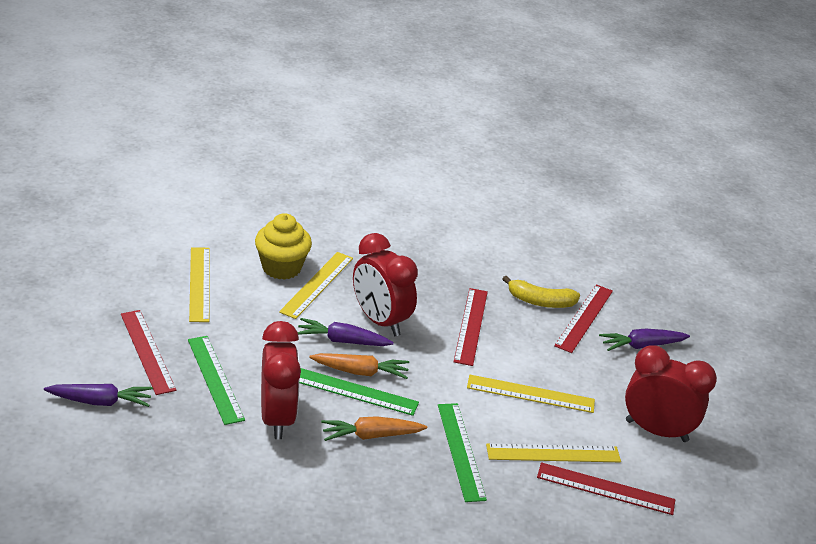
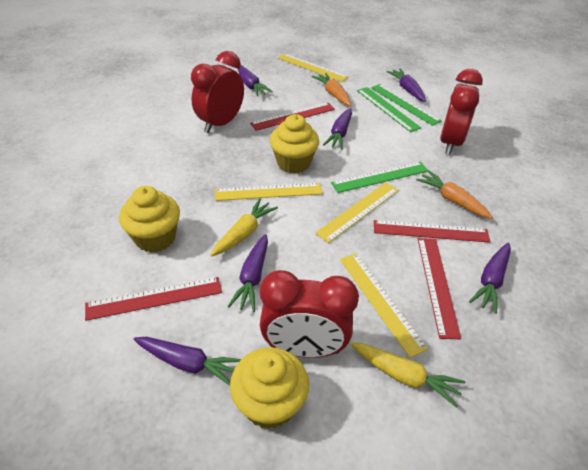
purple carrot: [44,384,153,407] [298,318,394,346] [599,328,690,351] = 3 -> [134,337,241,386] [227,234,268,312] [238,65,273,96] [323,108,352,150] [386,69,426,102] [469,243,511,314] = 6
yellow banana: [503,276,580,308] = 1 -> none = 0
yellow carrot: none = 0 -> [210,198,278,257] [351,342,465,408] = 2
yellow cupcake: [255,213,312,280] = 1 -> [119,186,180,253] [230,347,309,429] [270,114,319,173] = 3

